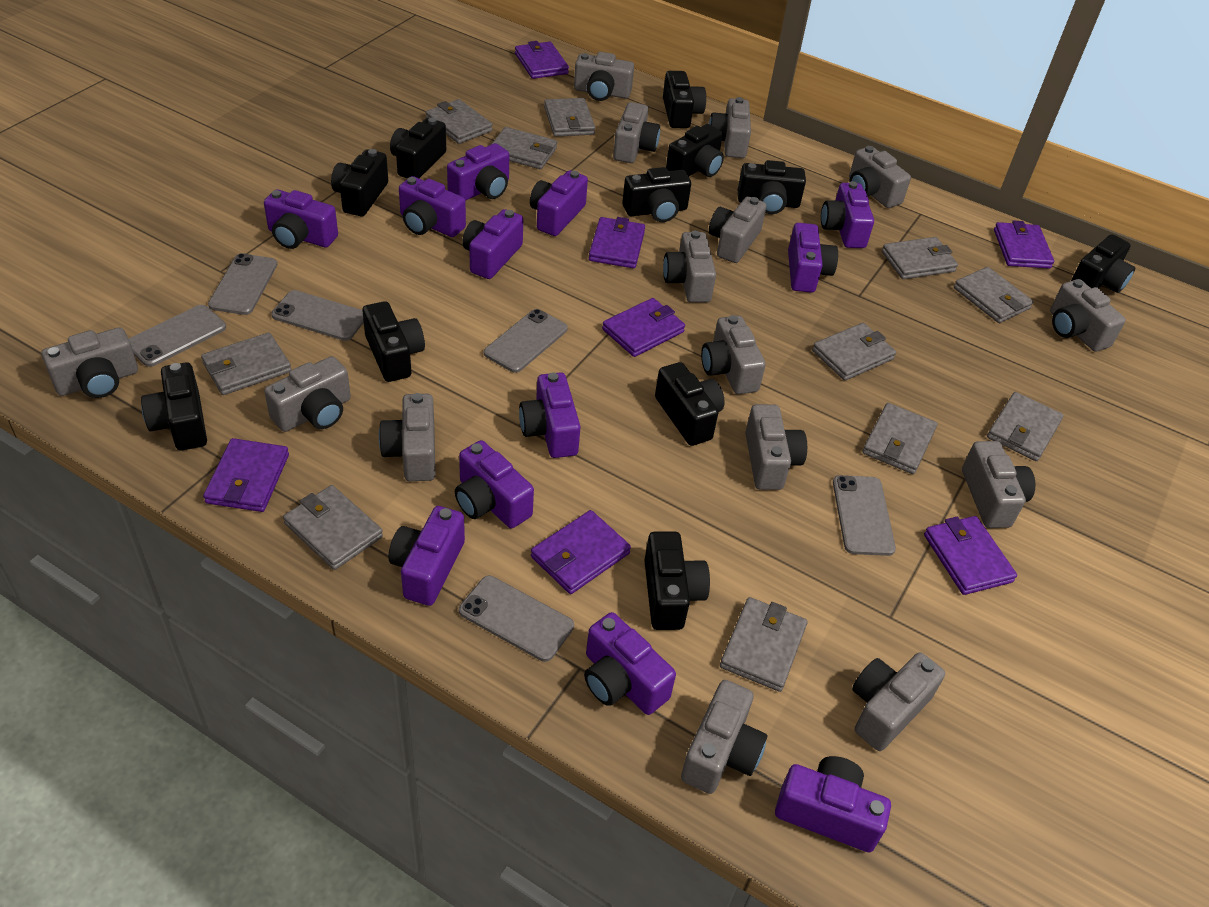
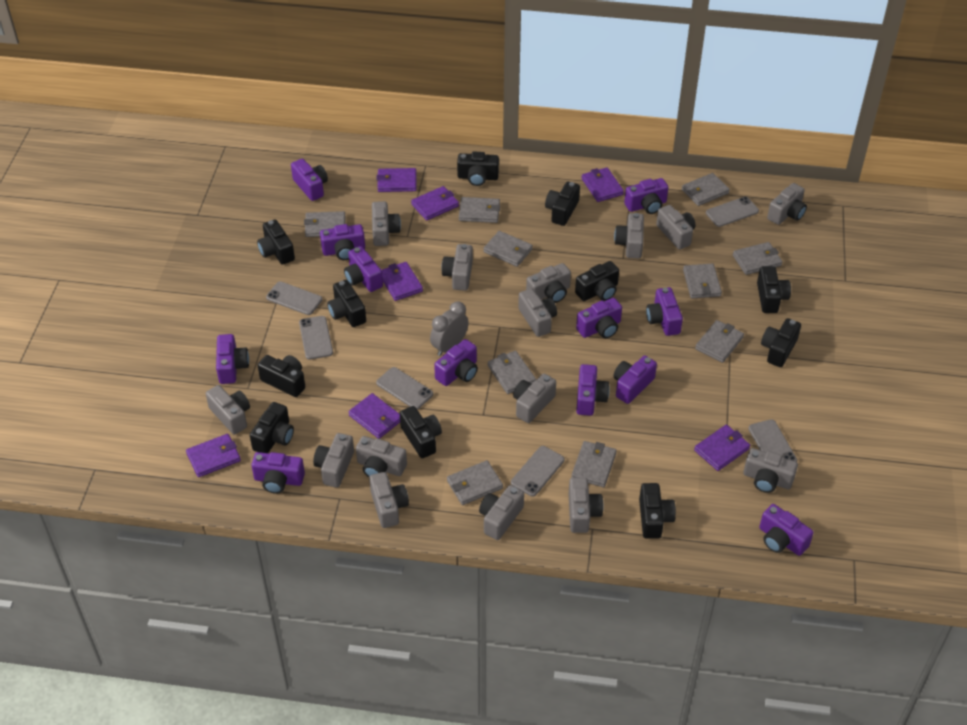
grey clock: none = 0 -> [430,302,469,356] = 1
grey wallet: [201,332,292,395] [283,485,383,570] [426,99,492,144] [492,127,557,169] [544,98,595,137] [720,597,808,692] [812,323,896,381] [862,403,937,474] [882,237,958,279] [954,267,1033,323] [987,392,1064,461] = 11 -> [304,211,345,237] [447,460,503,505] [459,197,500,223] [483,231,533,267] [488,351,536,394] [571,441,617,487] [682,173,730,206] [683,263,722,299] [695,320,744,363] [733,242,782,275] = 10

